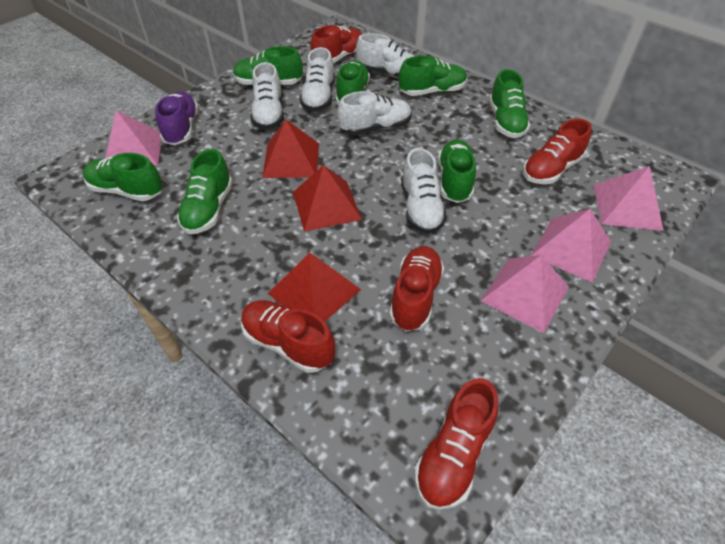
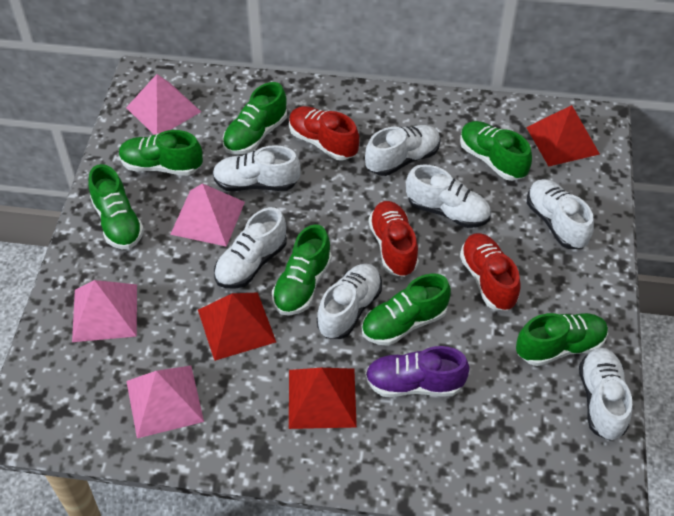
red shoe: [241,300,335,373] [311,25,362,63] [389,246,444,332] [414,378,498,510] [523,119,591,184] = 5 -> [289,106,359,160] [369,201,419,277] [460,233,521,311] = 3
white shoe: [250,62,284,130] [300,47,335,112] [337,91,412,135] [356,33,414,79] [401,148,447,234] = 5 -> [213,145,301,191] [214,207,287,289] [317,264,382,339] [365,125,441,176] [406,164,491,228] [527,179,594,249] [579,347,632,441] = 7

